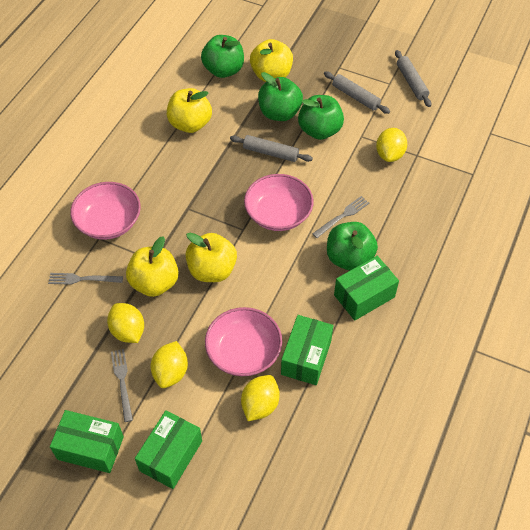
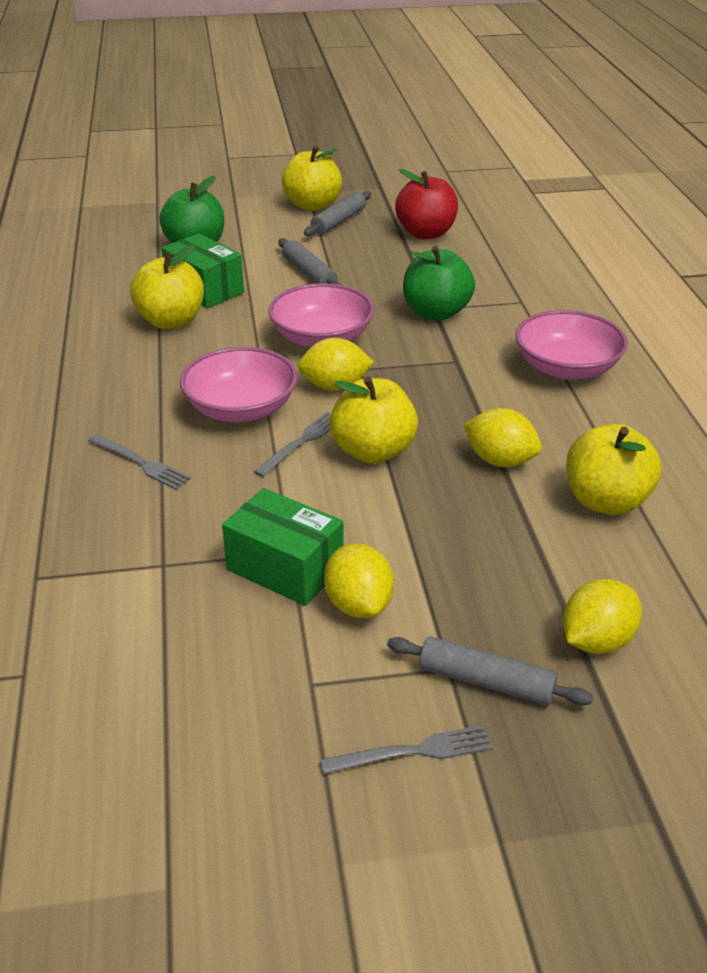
green apple: [201,35,244,78] [258,72,303,121] [298,95,344,140] [327,222,378,271] = 4 -> [159,175,224,243] [403,246,475,320] = 2
green box: [50,410,124,473] [135,410,202,489] [281,315,333,385] [334,256,399,321] = 4 -> [162,233,244,308] [222,488,344,606] = 2
red apple: none = 0 -> [395,169,458,239] = 1

